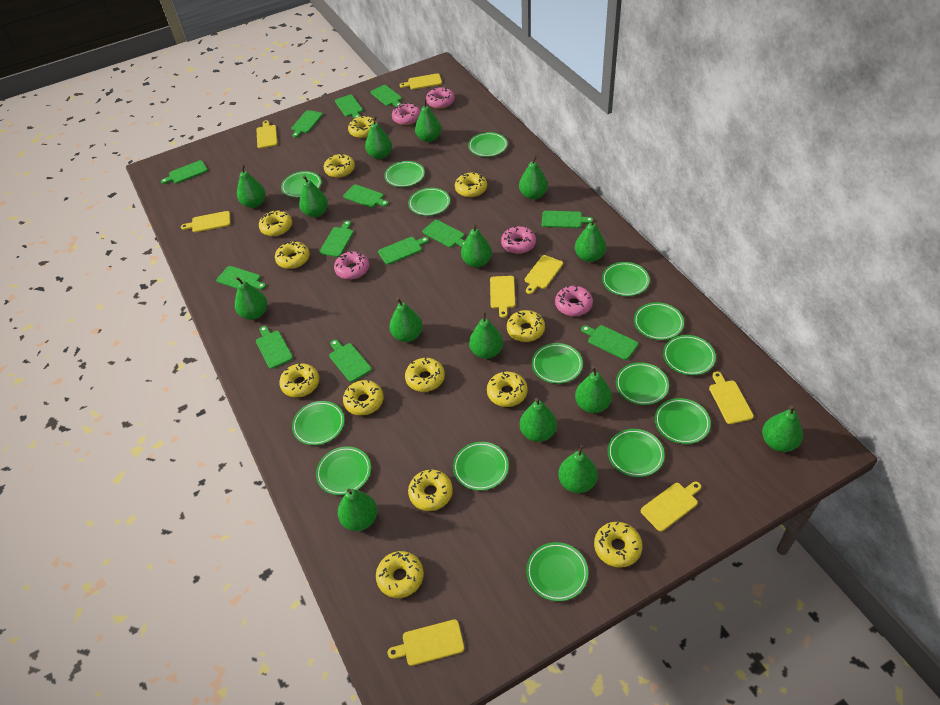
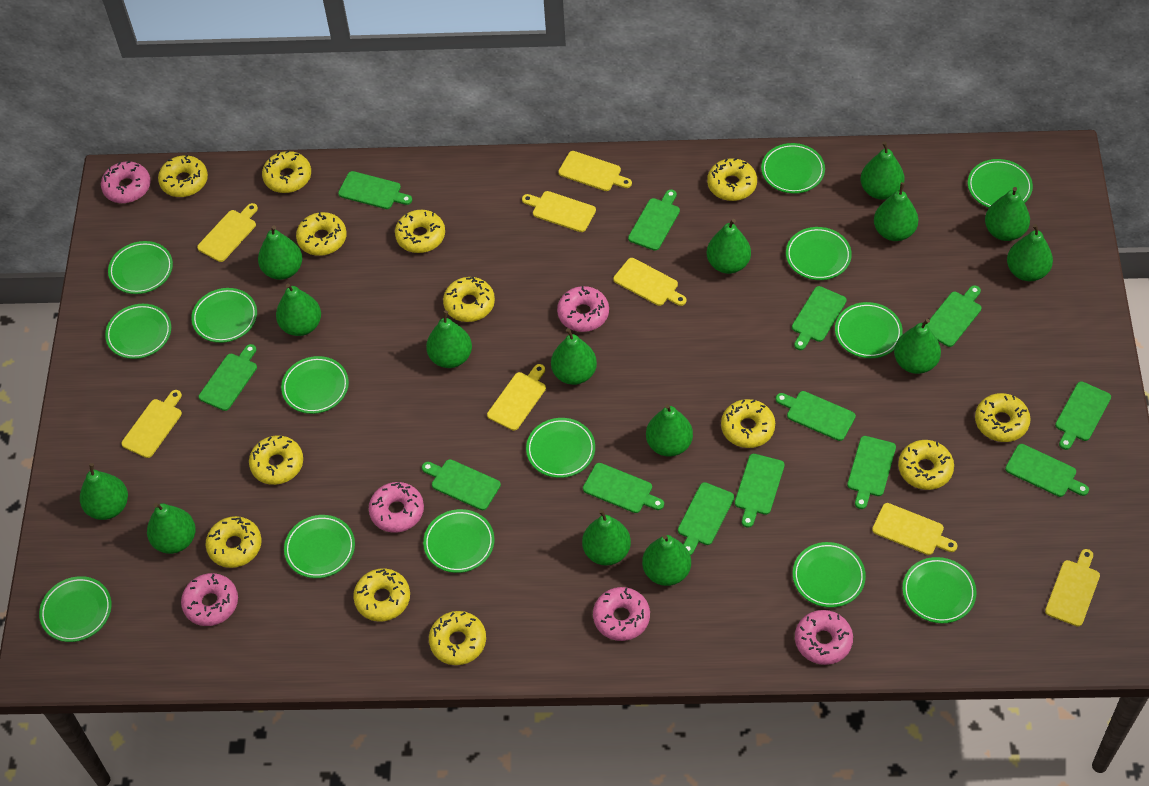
green plate: [281,171,321,198] [292,401,344,445] [316,447,371,495] [384,161,425,187] [408,188,450,216] [453,442,509,491] [468,132,508,157] [526,542,588,601] [532,343,583,384] [602,262,650,296] [608,429,665,477] [616,362,669,405] [634,302,684,340] [655,398,711,444] [663,335,716,375] = 15 -> [39,576,112,642] [105,304,171,359] [108,241,173,294] [191,288,257,343] [281,356,349,414] [284,515,355,578] [423,509,494,573] [526,418,595,478] [761,143,825,194] [786,227,852,280] [793,542,866,608] [835,302,903,358] [902,557,976,623] [968,159,1033,208] = 14
pink donut: [334,251,369,280] [392,103,421,125] [426,87,455,109] [501,226,536,254] [555,285,593,316] = 5 -> [101,161,151,203] [181,573,238,626] [369,482,424,532] [557,286,609,332] [593,587,650,641] [795,610,853,665] = 6

